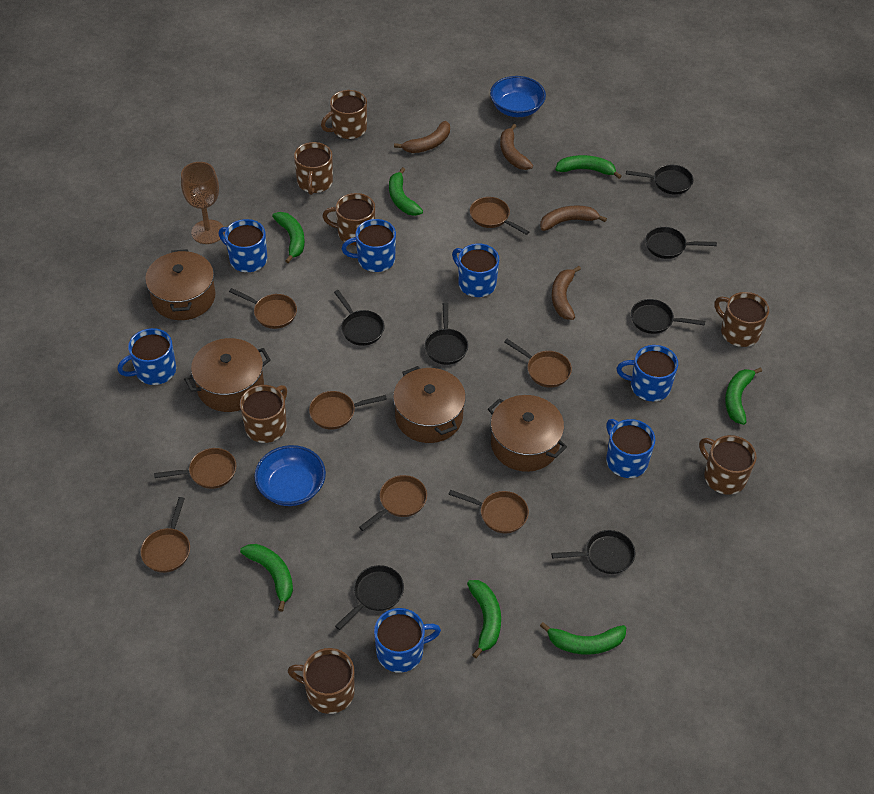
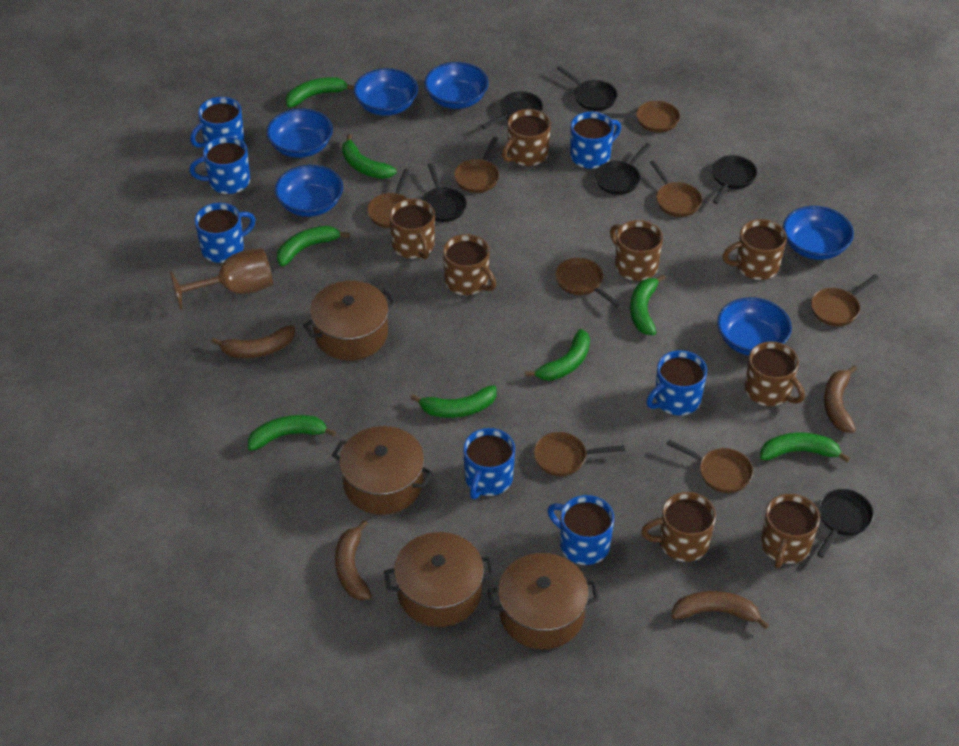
black pan: [334,290,385,346] [335,565,404,630] [425,302,468,365] [552,530,635,574] [626,165,694,195] [631,299,705,334] [645,227,717,259] = 7 -> [421,163,467,222] [481,91,543,129] [557,66,618,111] [595,143,651,195] [712,155,757,204] [817,489,874,558] = 6
blue bowl: [254,445,326,506] [490,76,546,117] = 2 -> [266,109,333,158] [275,165,343,217] [354,68,418,116] [424,62,489,109] [717,297,792,356] [783,206,854,260] = 6
brown mug: [240,385,287,443] [288,648,355,714] [294,142,333,195] [321,90,367,139] [322,193,375,245] [699,435,757,495] [714,292,769,347] = 7 -> [389,199,435,259] [443,234,496,295] [502,109,551,166] [610,220,663,281] [641,492,716,562] [722,219,787,280] [745,342,805,406] [761,494,820,568] = 8
green banana: [240,544,293,612] [272,212,305,263] [389,167,423,216] [467,580,501,658] [540,622,626,655] [555,155,622,179] [725,367,762,425] = 7 -> [248,415,336,451] [277,226,350,266] [286,77,354,108] [342,134,397,179] [411,385,496,418] [525,329,590,381] [630,274,666,335] [760,433,850,462] = 8

